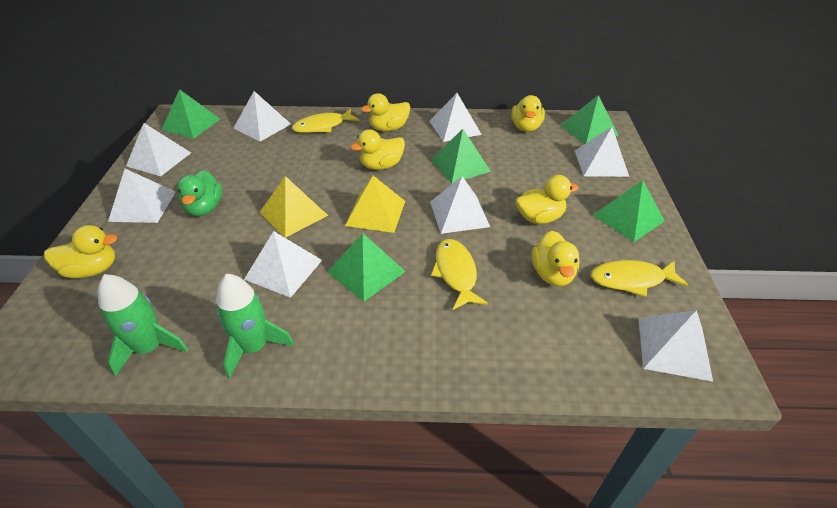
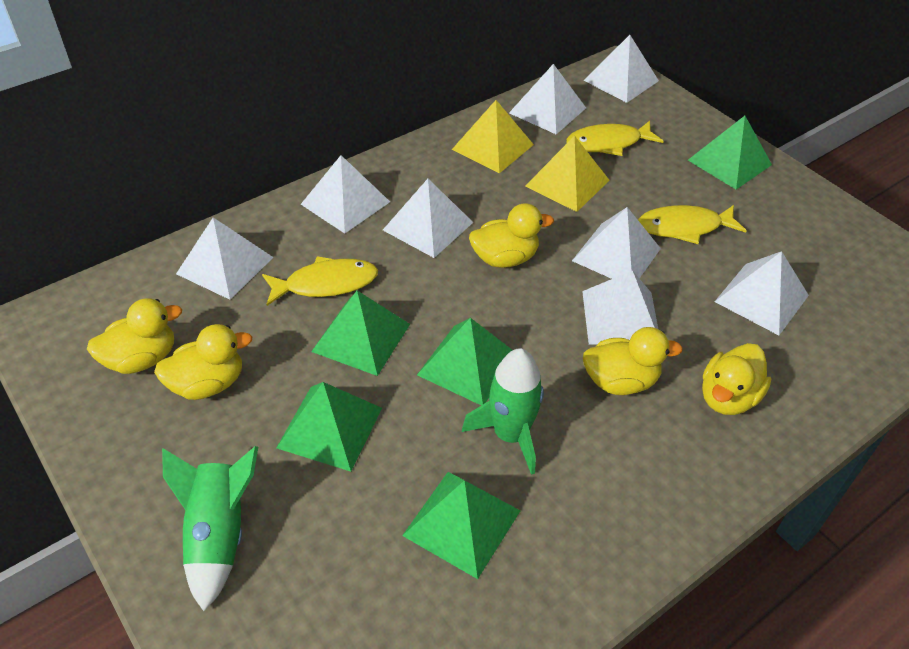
green duck: [177,170,223,216] = 1 -> none = 0
yellow duck: [44,225,118,278] [350,129,405,170] [361,93,410,131] [511,95,545,132] [516,175,579,224] [532,231,579,286] = 6 -> [87,298,182,374] [154,324,252,400] [469,203,554,268] [583,327,683,395] [702,343,771,415] = 5

